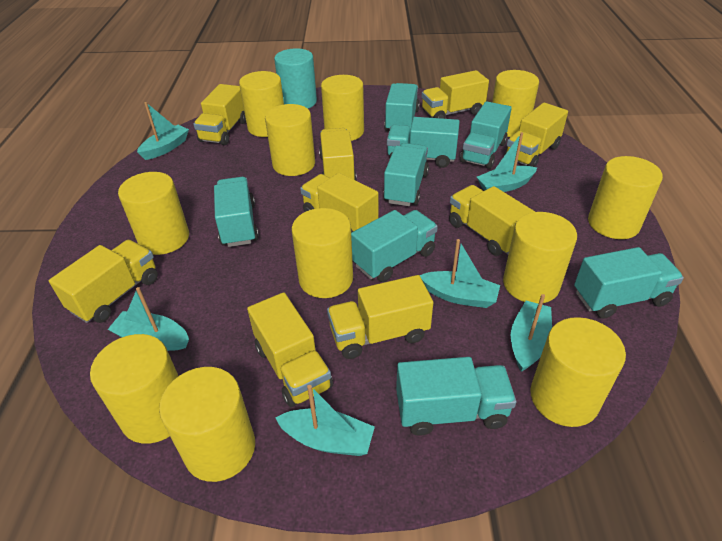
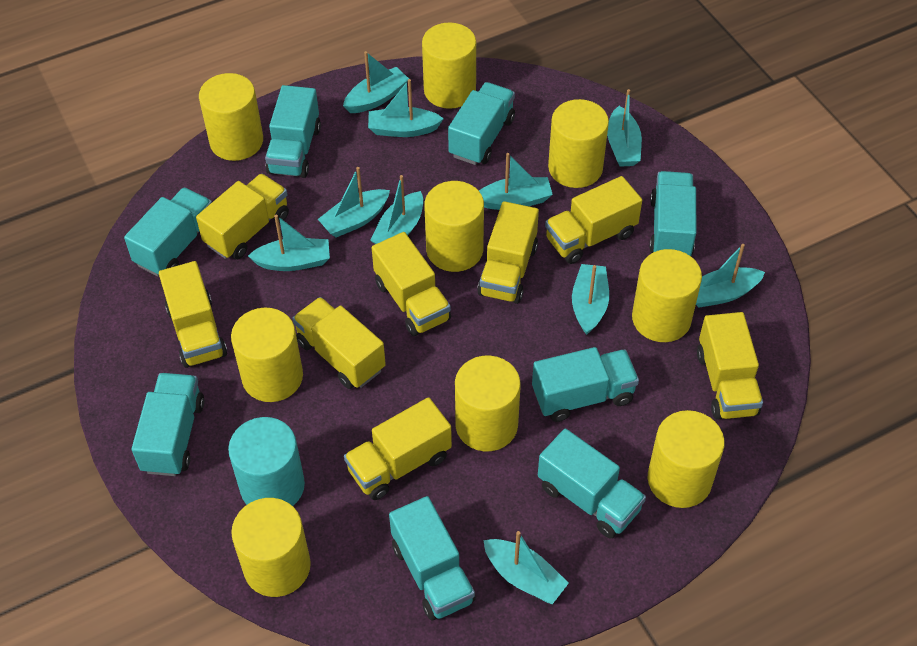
turquoise boat: [107,287,189,351] [137,102,189,160] [275,385,375,456] [419,239,500,308] [477,132,537,192] [511,294,552,372] = 6 -> [248,215,330,271] [318,167,390,237] [343,51,409,113] [368,79,444,137] [370,175,423,244] [479,153,553,210] [483,531,569,604] [572,264,609,335] [607,89,642,167] [696,244,765,308] = 10
yellow cylinder: [90,334,178,444] [118,172,189,255] [159,367,255,482] [239,71,284,137] [265,104,315,176] [292,208,353,298] [321,75,364,141] [492,70,539,137] [503,212,577,304] [530,317,626,427] [588,156,663,239] = 11 -> [199,73,263,161] [231,308,303,402] [231,498,311,597] [422,23,476,109] [424,181,484,272] [455,356,521,451] [548,99,609,188] [632,249,702,342] [648,410,725,508] = 9
yellow truck: [49,240,158,323] [193,84,246,145] [247,292,333,407] [300,173,379,233] [319,128,357,180] [327,275,433,359] [422,70,489,119] [449,185,535,256] [504,103,568,167] = 9 -> [159,261,227,368] [196,174,289,259] [292,297,386,389] [344,397,452,500] [372,232,451,336] [477,201,539,304] [545,176,642,264] [697,312,763,420] = 8

